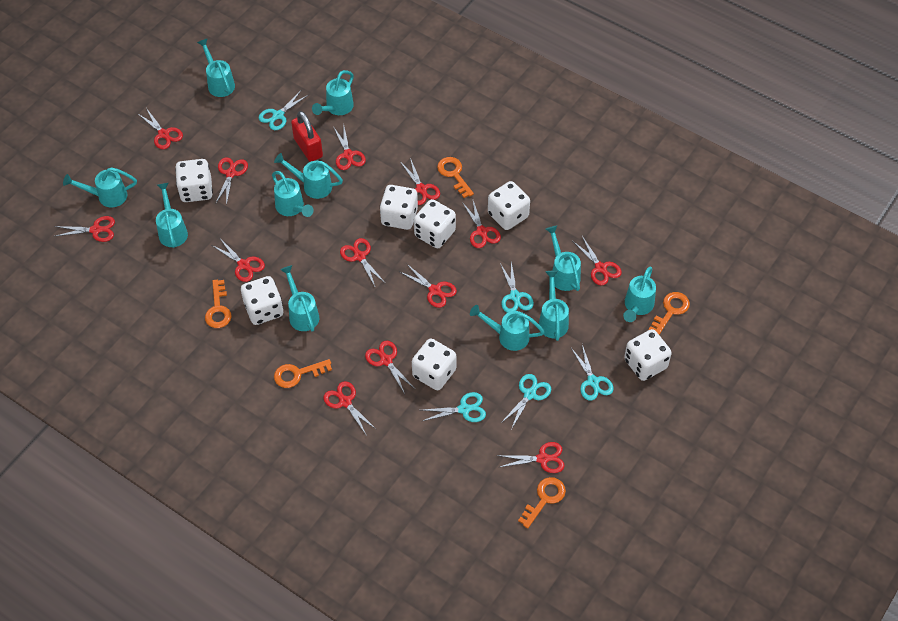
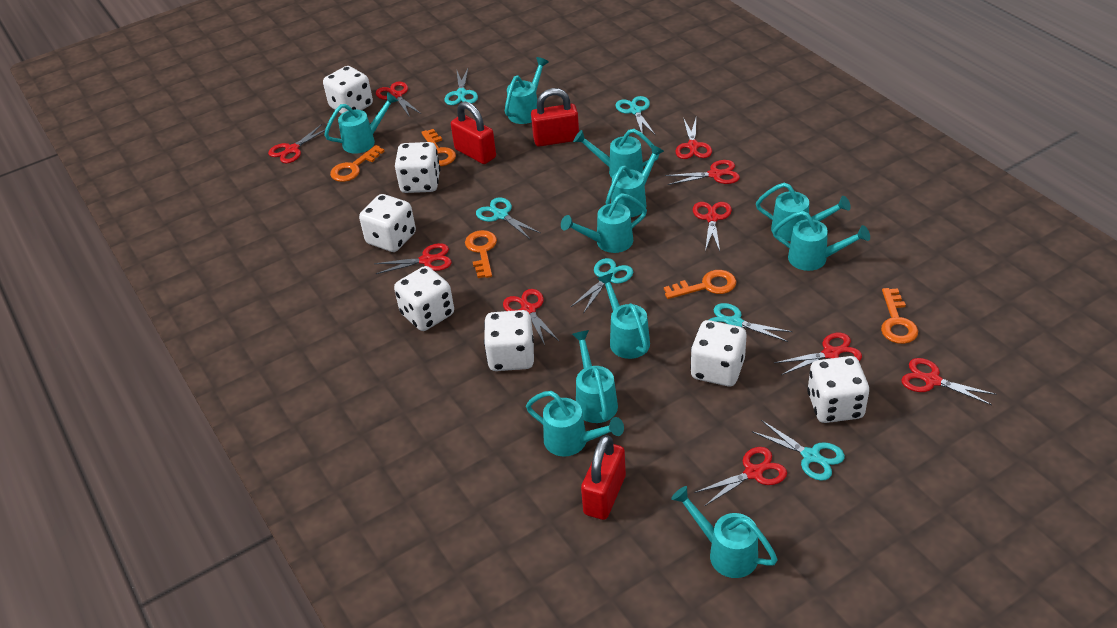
red padlock: [291,111,323,162] = 1 -> [451,101,496,164] [531,88,579,147] [581,435,626,520] = 3
red scissors: [55,216,115,242] [137,108,183,149] [212,237,265,282] [215,157,248,206] [323,381,376,436] [334,127,366,170] [340,238,385,286] [365,341,415,394] [399,263,457,308] [401,158,440,205] [462,201,501,248] [497,442,565,473] [573,236,622,285] = 13 -> [268,124,325,163] [374,243,452,274] [376,81,421,117] [503,289,559,345] [665,160,740,185] [675,118,712,159] [693,202,732,251] [695,447,787,506] [774,333,862,375] [901,358,997,405] = 10
turquoise scissors: [259,91,308,130] [422,392,486,422] [500,261,534,313] [501,374,551,428] [571,345,613,401] = 5 -> [445,69,478,105] [476,197,541,239] [571,258,633,314] [615,96,655,134] [709,303,793,342] [752,420,845,481] = 6

